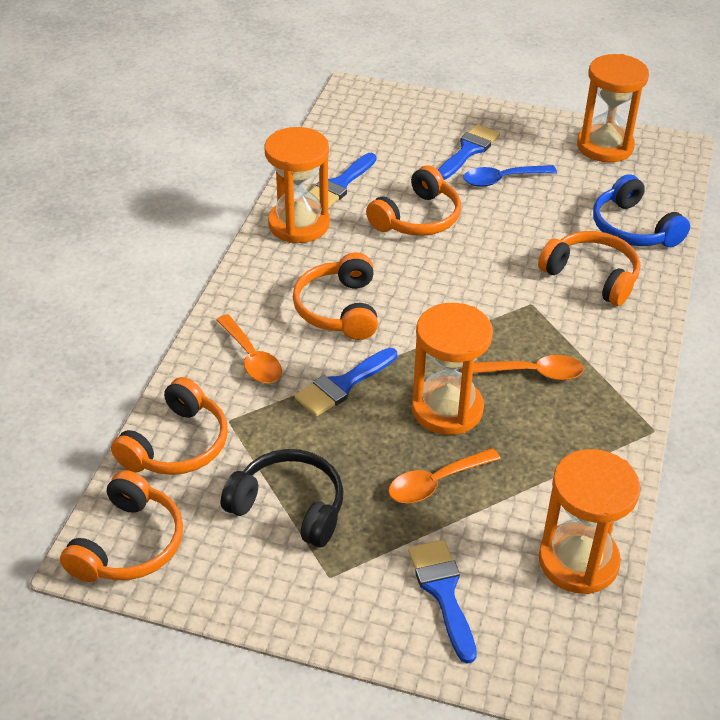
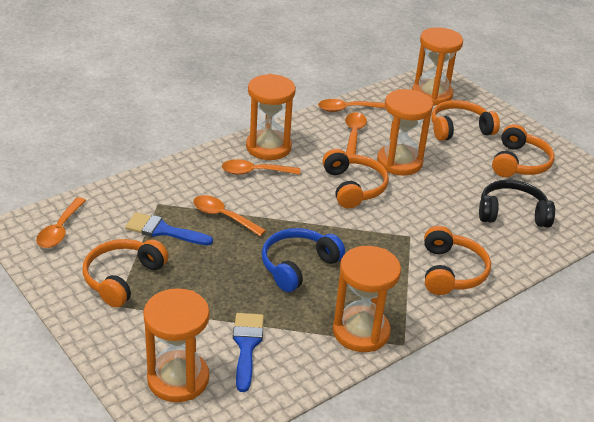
blue brush: [294,348,397,417] [309,153,376,208] [408,540,477,664] [438,124,500,180] = 4 -> [125,212,213,246] [233,313,264,392] = 2
blue spoon: [463,165,557,187] = 1 -> none = 0
orange hourglass: [264,127,330,243] [412,303,493,435] [539,449,640,594] [577,54,649,162] = 4 -> [143,288,210,402] [246,74,296,160] [333,246,401,352] [377,89,433,175] [412,27,463,106] = 5
orange spoon: [216,314,282,383] [388,448,501,503] [473,355,584,380] = 3 -> [36,197,86,248] [193,195,266,236] [222,159,300,175] [318,99,385,112] [345,112,367,155] = 5

